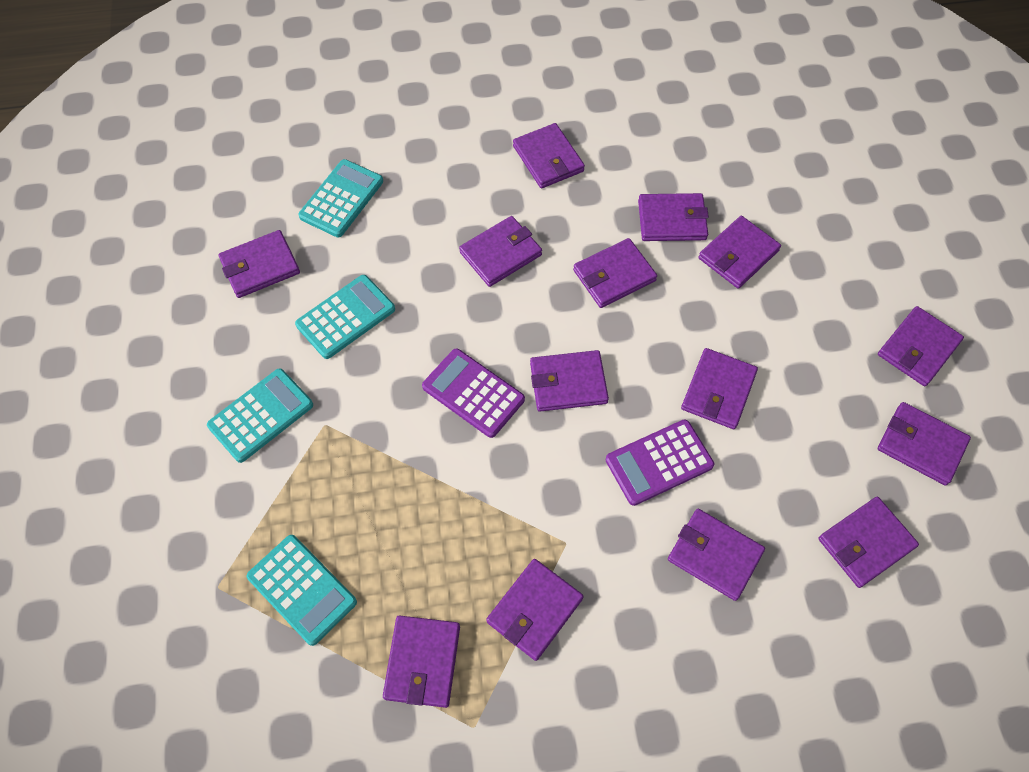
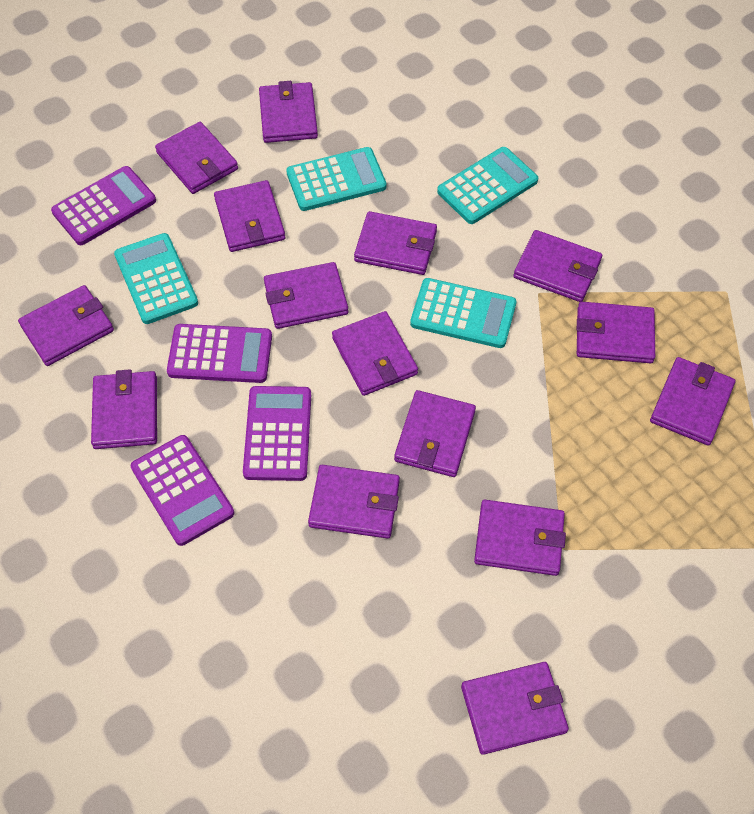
purple calculator: [422,349,525,438] [606,419,714,506] = 2 -> [51,166,156,245] [131,435,234,546] [167,324,272,383] [243,386,311,481] = 4
purple wallet: [218,230,300,298] [383,615,460,708] [459,216,542,287] [486,559,584,661] [513,123,585,189] [530,350,609,412] [573,238,657,308] [638,193,709,241] [668,509,765,601] [681,348,758,429] [699,216,781,289] [818,497,919,588] [878,306,964,386] [878,402,971,486] = 14 -> [18,285,114,366] [91,369,157,449] [155,122,238,194] [214,180,285,252] [259,81,318,143] [264,262,349,329] [308,465,400,539] [332,311,418,396] [354,211,437,275] [394,390,476,477] [461,662,569,755] [474,500,566,576] [514,230,602,302] [577,302,655,363] [650,357,735,446] = 15

